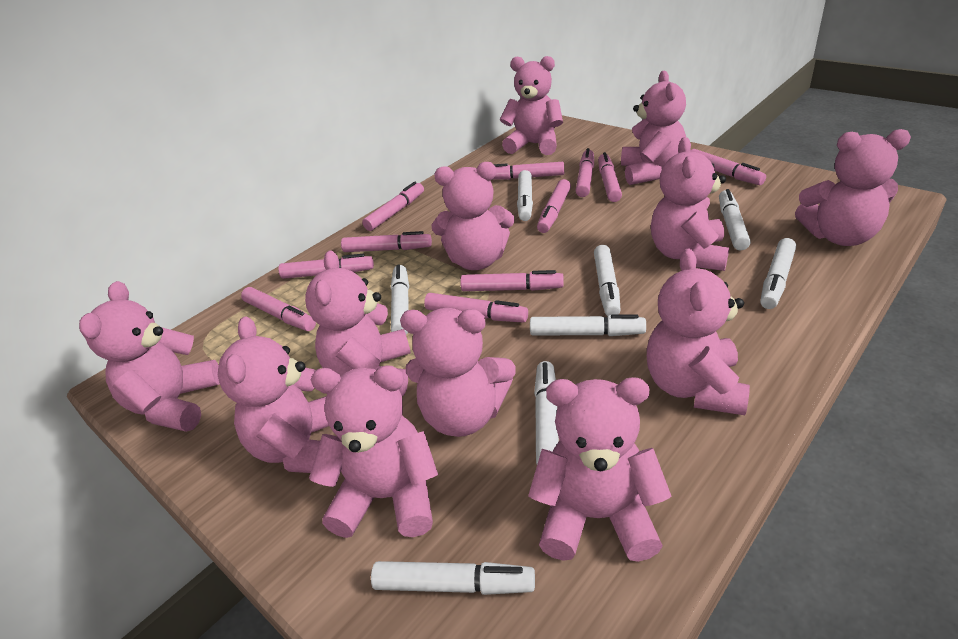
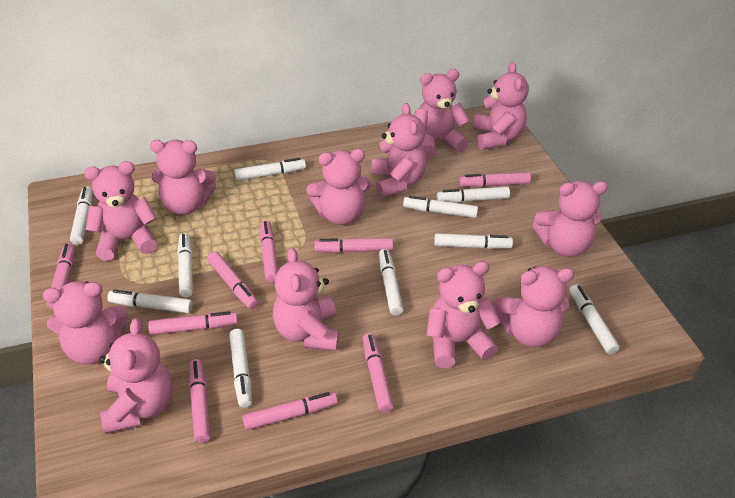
pink marker: [241,287,316,331] [279,254,374,279] [341,231,432,252] [362,182,424,231] [424,293,528,323] [460,270,564,291] [493,162,564,180] [537,179,571,233] [575,148,594,197] [598,152,622,202] [690,149,766,185] = 11 -> [47,243,75,309] [148,311,238,335] [189,359,211,443] [207,251,258,309] [242,392,337,430] [260,220,278,283] [314,238,393,253] [363,333,394,413] [459,172,531,187] = 9
white marker: [371,561,535,595] [391,265,409,334] [517,170,533,221] [530,314,646,336] [534,361,559,464] [594,245,621,316] [719,189,751,250] [760,238,796,309] = 8 -> [70,186,93,245] [107,290,193,313] [177,233,193,297] [229,329,252,408] [234,158,306,181] [379,249,403,315] [403,196,478,218] [434,233,513,249] [437,186,510,203] [570,284,620,354] = 10

